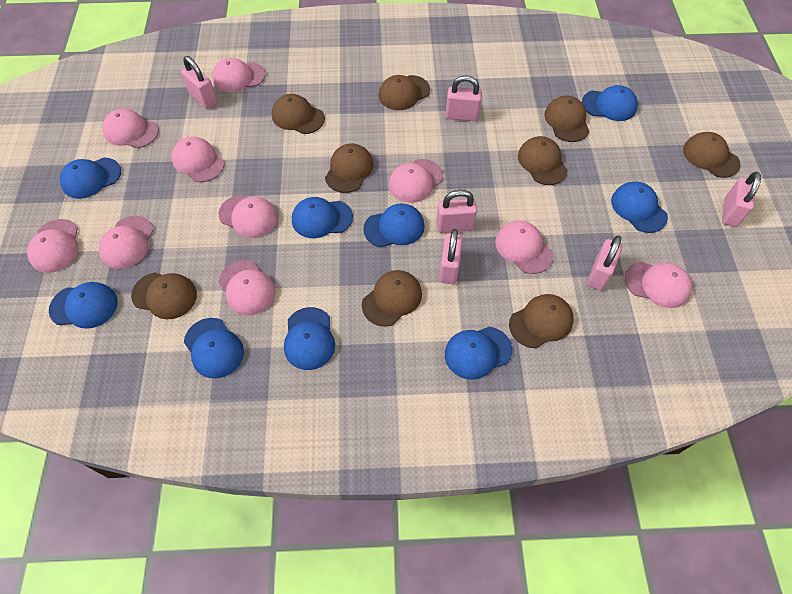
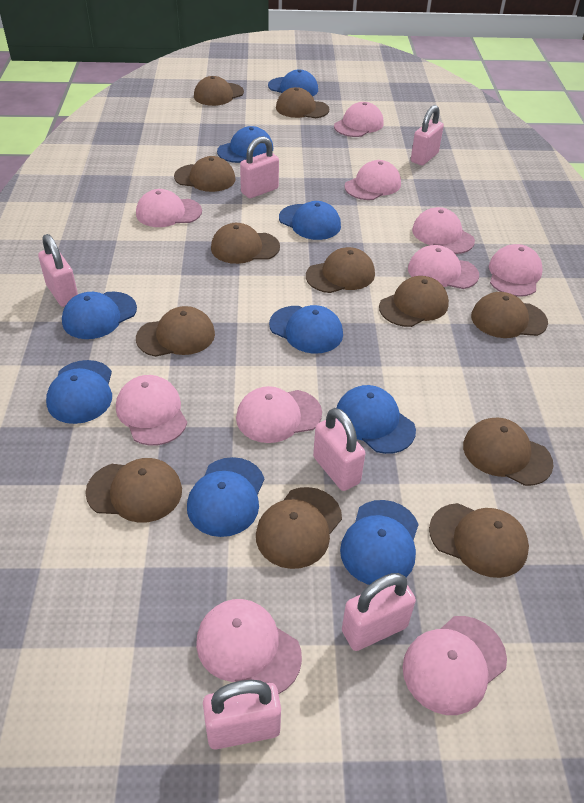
brown cap: [131,272,197,319] [272,94,325,134] [325,143,373,193] [362,270,422,326] [379,75,430,110] [509,294,574,348] [518,136,568,185] [544,96,590,142] [683,132,741,178] = 9 -> [85,458,182,523] [136,306,215,357] [174,156,236,192] [194,76,244,106] [211,223,280,264] [256,487,342,569] [276,87,330,118] [306,247,375,293] [379,276,449,327] [429,503,529,578] [463,418,553,486] [471,292,548,338] = 12

